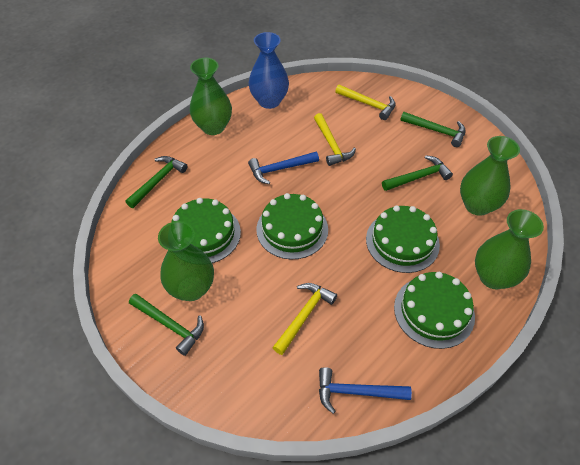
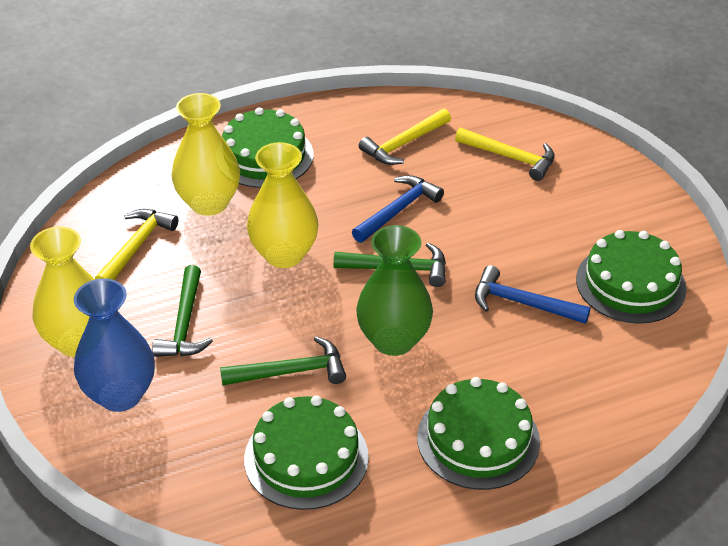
green hammer: [125,156,188,208] [129,294,204,356] [382,155,453,191] [400,112,466,147] = 4 -> [152,265,213,357] [220,337,346,385] [333,243,446,287] = 3
green vase: [158,221,214,301] [190,58,232,135] [460,136,520,216] [475,209,544,289] = 4 -> [356,225,433,356] = 1
yellow vase: none = 0 -> [30,226,95,357] [172,93,240,216] [247,142,319,268] = 3

